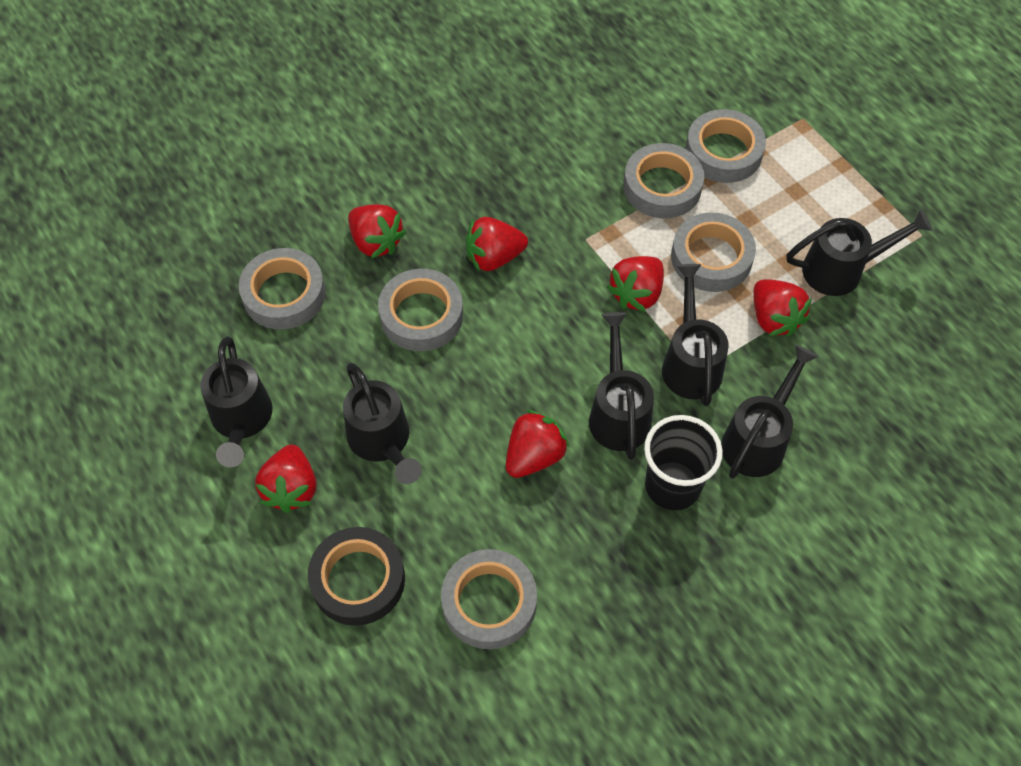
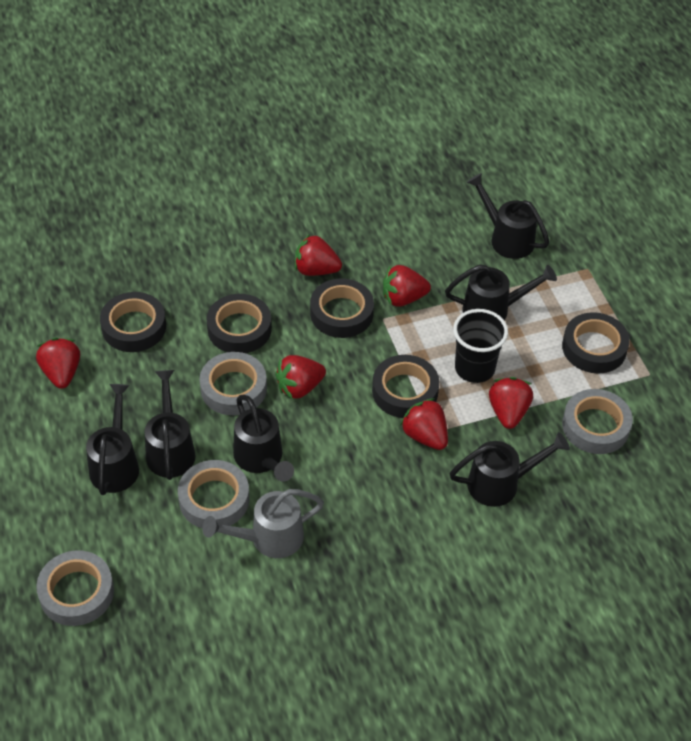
black tape: [308,527,405,626] = 1 -> [100,292,166,352] [207,294,272,353] [310,279,374,338] [372,355,439,418] [562,312,630,374] = 5
grey tape: [239,248,326,330] [378,269,463,351] [441,549,537,649] [623,143,704,219] [671,212,756,292] [686,109,766,183] = 6 -> [36,550,114,626] [178,460,249,528] [200,352,267,415] [562,389,633,454] = 4
grey watering can: none = 0 -> [202,489,324,558] = 1

